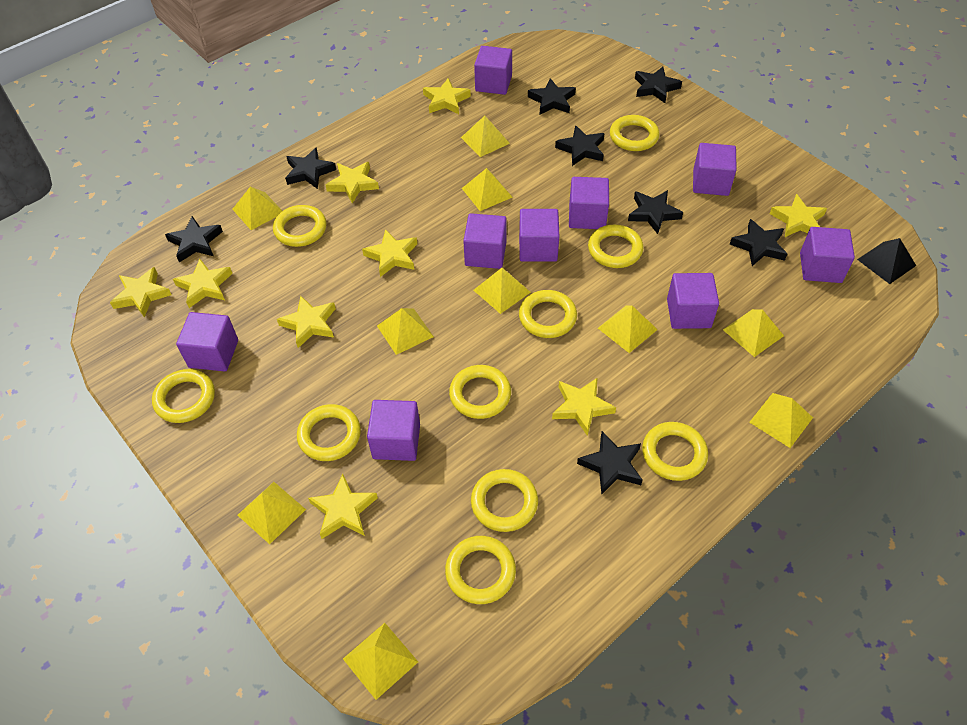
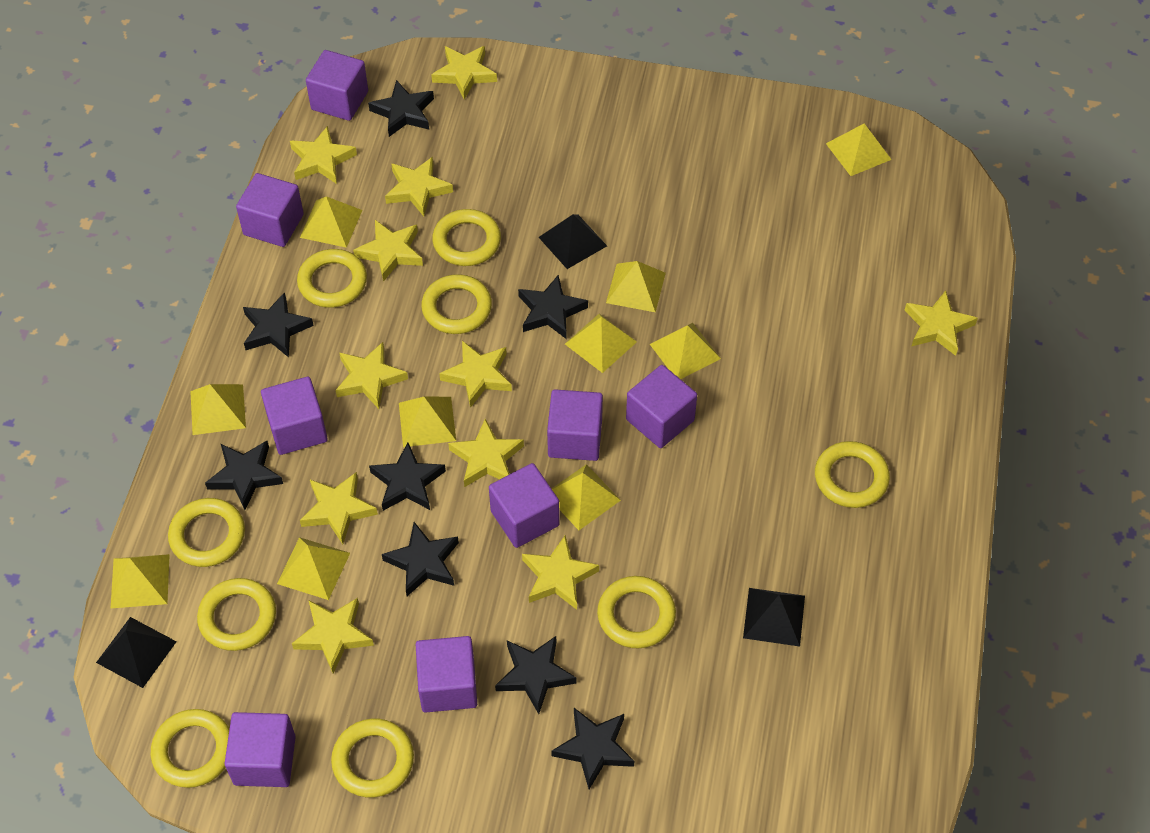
black pyramid: [857,238,916,284] = 1 -> [96,617,177,688] [539,214,607,269] [743,588,805,646] = 3
purple cube: [176,312,238,372] [367,400,420,461] [463,213,507,269] [474,46,512,95] [519,209,559,262] [569,177,609,229] [667,273,719,329] [693,143,737,196] [800,227,855,283] = 9 -> [224,712,296,787] [236,173,304,247] [261,377,328,455] [306,50,368,121] [416,636,477,713] [489,463,560,548] [547,389,603,461] [626,365,697,448] = 8
yellow ring: [152,369,215,423] [273,205,327,247] [297,404,361,461] [445,536,516,604] [449,365,511,419] [471,469,538,532] [519,290,577,338] [588,225,643,268] [610,115,659,151] [642,422,708,481] = 10 -> [151,709,230,788] [168,498,245,567] [197,578,276,651] [297,249,367,308] [331,718,414,798] [421,274,492,334] [432,209,501,266] [597,576,676,649] [815,441,890,508] = 9
yellow star: [110,267,172,318] [173,259,232,308] [277,296,336,348] [308,474,378,539] [326,162,379,203] [362,229,417,277] [423,78,471,114] [552,377,616,436] [770,194,827,237] = 9 -> [290,126,357,184] [292,598,374,673] [300,472,378,544] [335,342,408,409] [353,220,423,282] [385,157,453,216] [431,46,497,99] [439,341,512,408] [448,419,524,487] [522,535,599,610] [904,291,978,356] = 11

